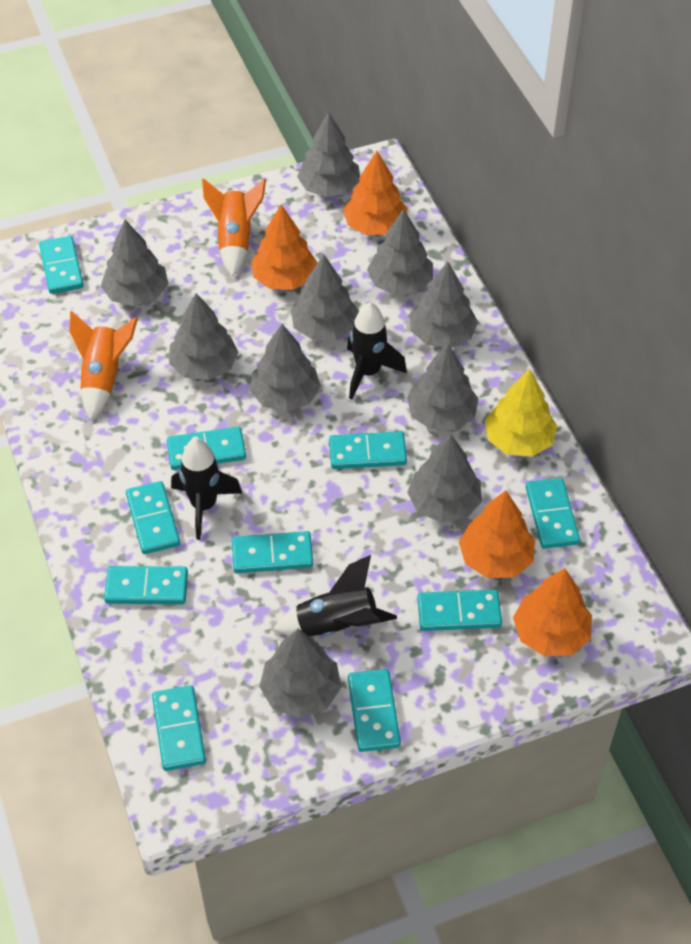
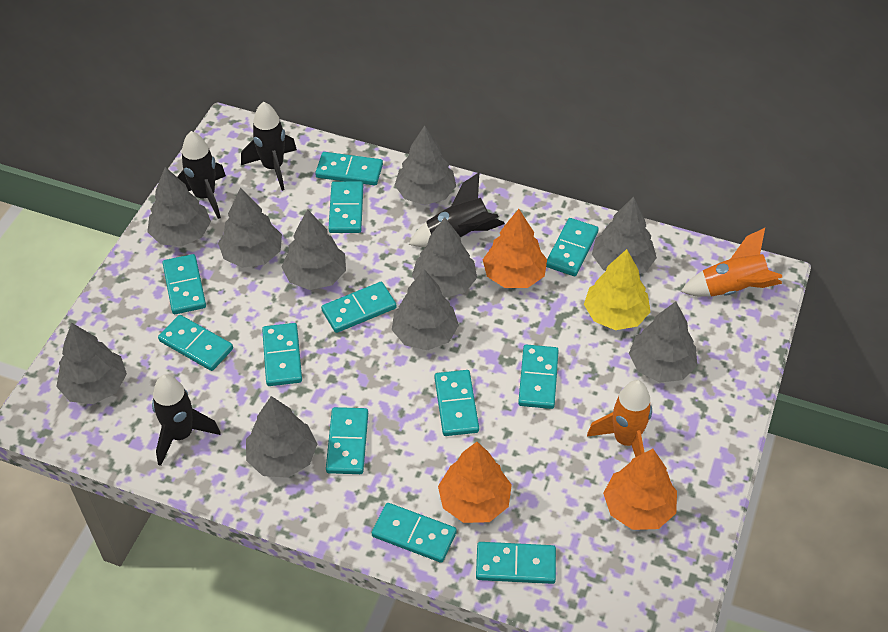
black rocket: [171,438,242,540] [273,555,397,636] [347,302,407,399] = 3 -> [152,375,220,466] [177,131,226,219] [241,102,297,191] [409,172,505,247] = 4
orange tree: [251,204,317,290] [343,151,408,235] [459,490,535,578] [513,568,592,656] = 4 -> [438,442,512,523] [483,209,547,288] [603,449,677,530] = 3
turquoise domino: [39,236,84,294] [104,566,188,604] [126,481,180,554] [152,685,206,771] [167,427,246,470] [232,531,313,573] [329,431,407,469] [348,669,401,752] [417,589,502,631] [526,478,580,549] = 10 -> [158,315,233,371] [163,254,206,314] [262,323,302,386] [315,152,383,185] [321,282,397,333] [326,407,368,474] [329,181,363,233] [372,503,457,563] [435,370,479,436] [476,542,556,584] [518,344,559,409] [546,218,599,276] = 12

